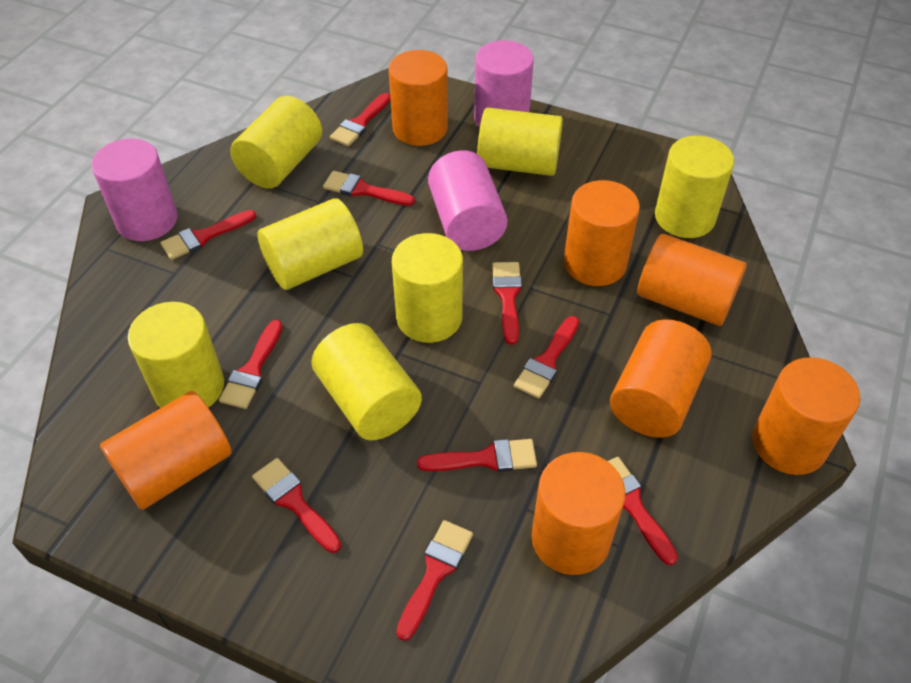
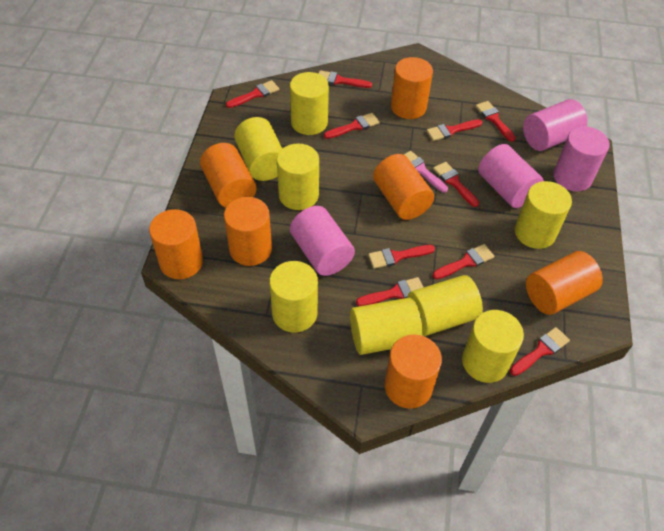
pink brush: none = 0 -> [404,151,448,193] = 1
pink cylinder: [92,138,177,241] [428,150,508,251] [474,40,534,128] = 3 -> [290,206,355,276] [478,144,544,208] [523,99,588,151] [553,126,610,191] = 4
yellow cylinder: [128,302,224,408] [230,96,322,189] [257,198,363,290] [311,323,422,440] [392,233,463,343] [477,107,563,176] [655,136,734,238] = 7 -> [234,117,282,181] [269,261,318,333] [277,144,319,210] [290,72,329,135] [350,297,423,355] [407,275,483,336] [462,310,524,383] [515,181,572,249] = 8

